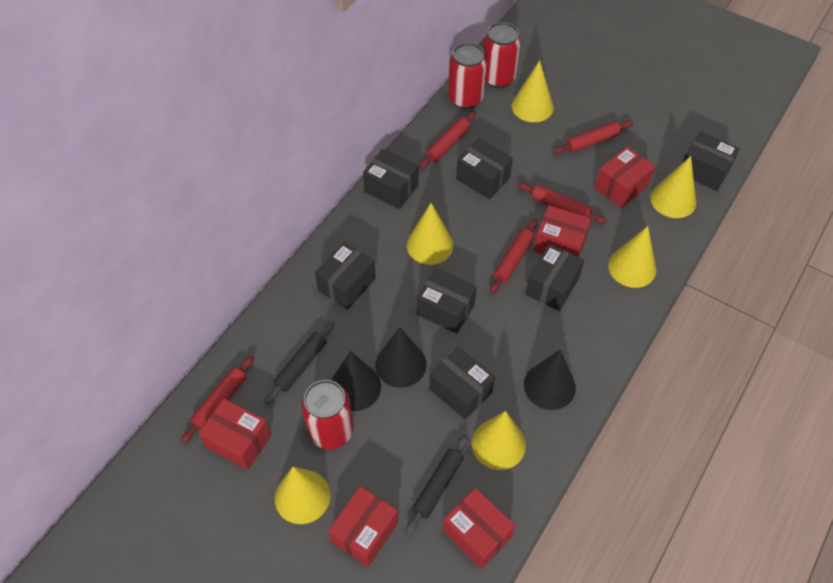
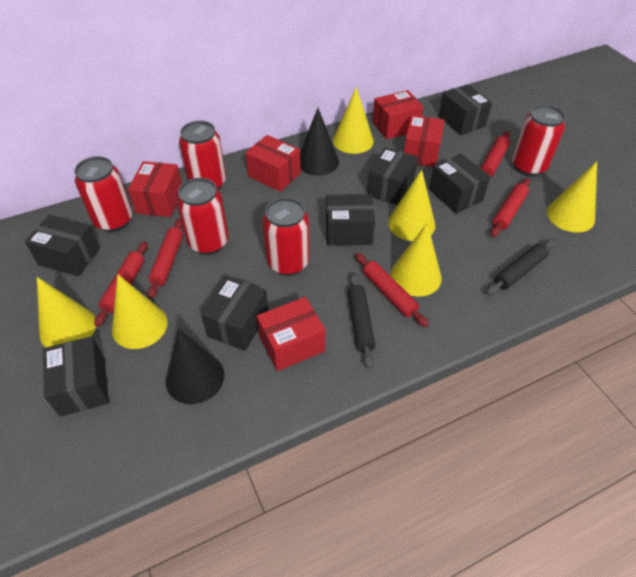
black cone: [331,351,381,411] [375,327,426,388] [524,350,576,410] = 3 -> [165,329,224,404] [300,108,339,176] = 2
red can: [301,380,353,449] [448,43,487,109] [483,22,521,88] = 3 -> [74,156,133,232] [177,178,229,255] [179,121,226,190] [262,198,310,276] [512,105,565,176] = 5

